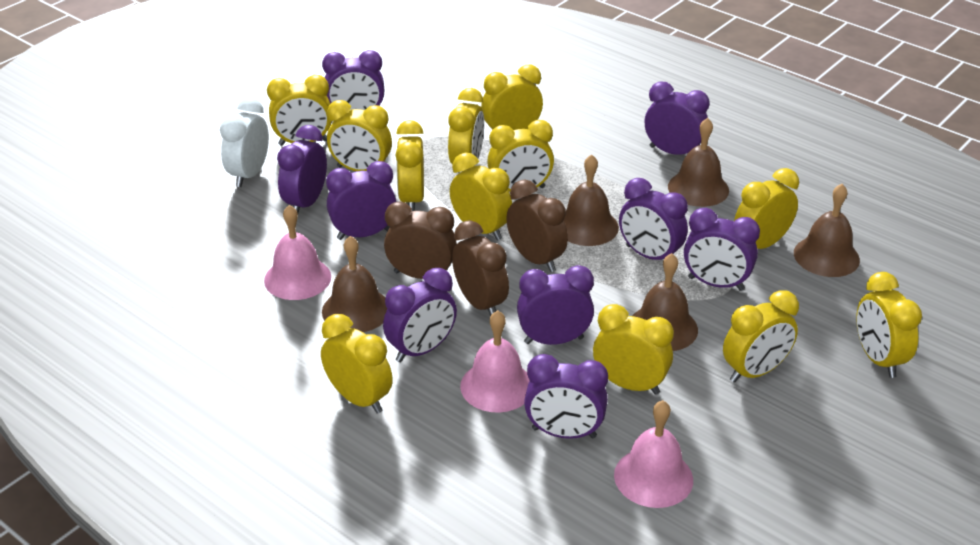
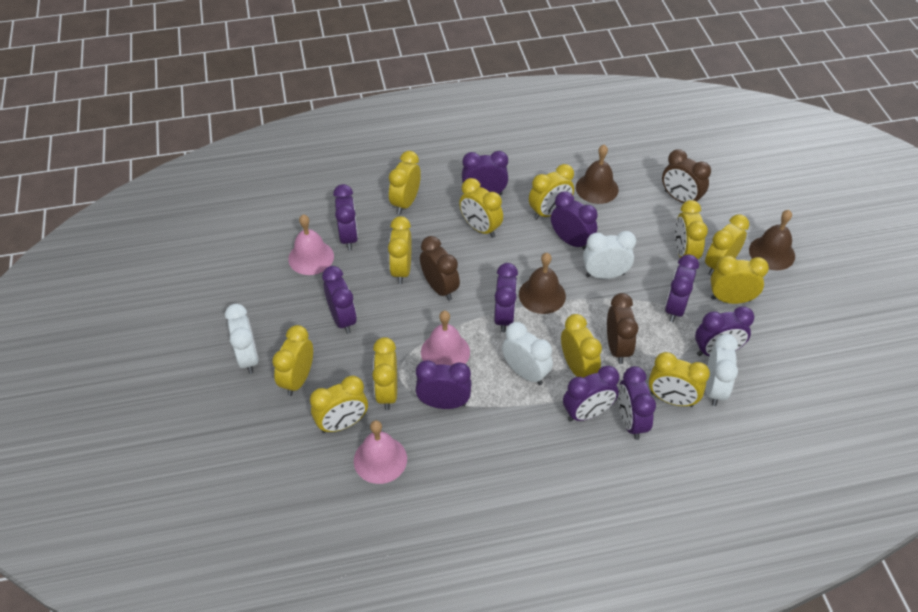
brown bell: [322,236,387,332] [564,154,619,246] [632,253,698,351] [668,118,729,207] [794,184,860,277] = 5 -> [519,253,566,314] [576,145,619,204] [749,210,795,270] = 3
purple clock: [277,125,327,213] [322,50,384,110] [326,161,396,240] [383,268,457,362] [517,265,594,345] [524,354,608,439] [619,178,688,260] [645,82,710,155] [684,208,760,291] = 9 -> [322,266,357,334] [333,184,358,251] [415,360,471,409] [462,151,508,195] [494,263,518,332] [551,191,598,250] [563,365,619,422] [618,366,656,440] [665,254,699,322] [695,306,754,356] = 10
white clock: [220,98,269,187] = 1 -> [225,304,259,374] [502,322,553,385] [583,231,636,279] [706,334,738,406] = 4

